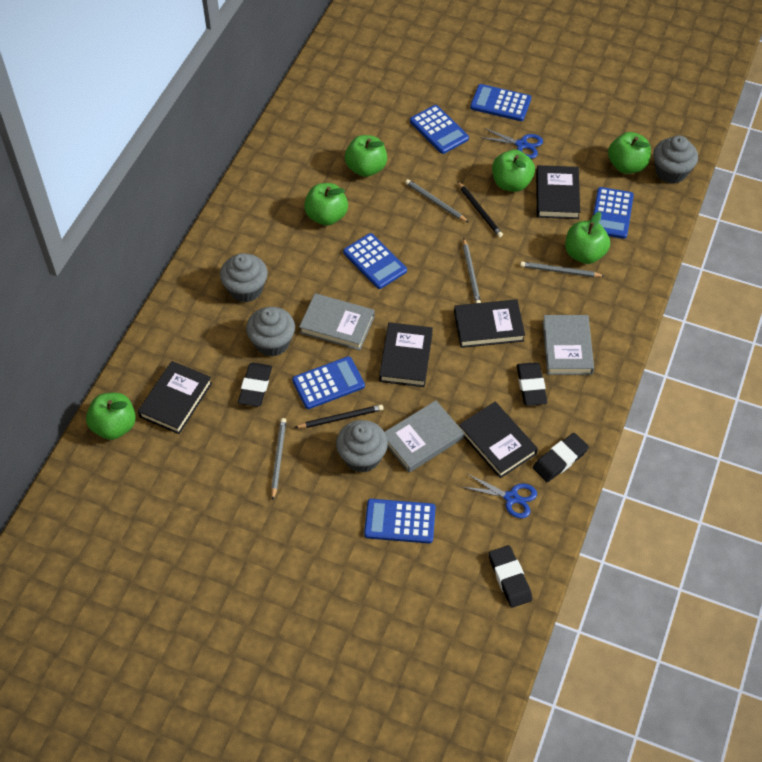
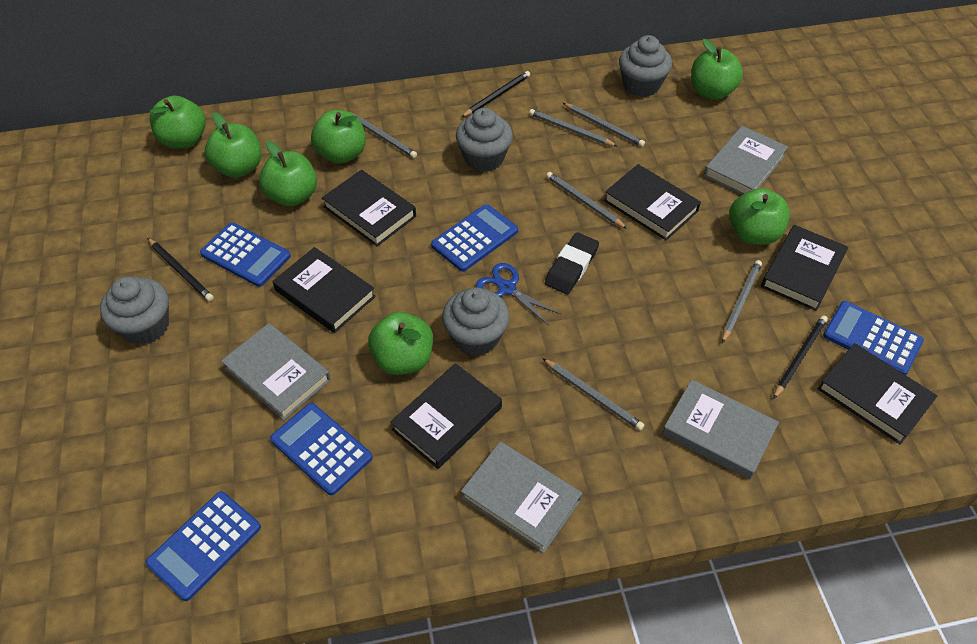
black book: [138,361,212,434] [379,322,433,387] [454,299,525,348] [459,402,538,478] [536,165,580,219] = 5 -> [272,247,376,333] [322,170,416,246] [390,363,502,469] [604,164,701,240] [761,225,848,311] [817,343,937,444] = 6
black eraser: [238,363,272,407] [489,545,532,608] [517,362,547,406] [533,433,589,482] = 4 -> [545,232,599,294] = 1
black pencil: [295,405,384,428] [457,181,503,237] = 2 -> [147,238,214,301] [462,71,530,117] [773,315,828,399] = 3
blue calculator: [292,356,365,409] [343,233,407,289] [364,499,436,543] [410,105,469,154] [470,84,531,121] [593,187,634,239] = 6 -> [146,491,261,601] [200,222,291,287] [270,403,372,495] [431,204,518,272] [823,301,924,375] = 5
blue scissors: [462,474,537,518] [480,128,543,159] = 2 -> [476,263,560,325] = 1
green apple: [86,393,136,440] [304,183,348,226] [345,135,387,177] [492,150,535,192] [565,212,610,264] [608,132,651,174] = 6 -> [150,96,206,149] [205,112,261,178] [259,141,317,207] [311,110,366,164] [368,312,433,375] [691,39,743,100] [729,188,790,245] = 7
grey book: [299,293,375,350] [385,400,464,473] [543,315,594,375] = 3 -> [221,323,331,420] [461,441,582,553] [662,379,779,479] [704,126,788,195] = 4
grey pencil: [271,418,286,500] [405,179,469,223] [463,238,481,303] [520,262,604,277] = 4 -> [352,113,417,158] [529,109,617,146] [542,358,644,431] [546,172,627,229] [563,103,645,147] [722,260,762,343] = 6

